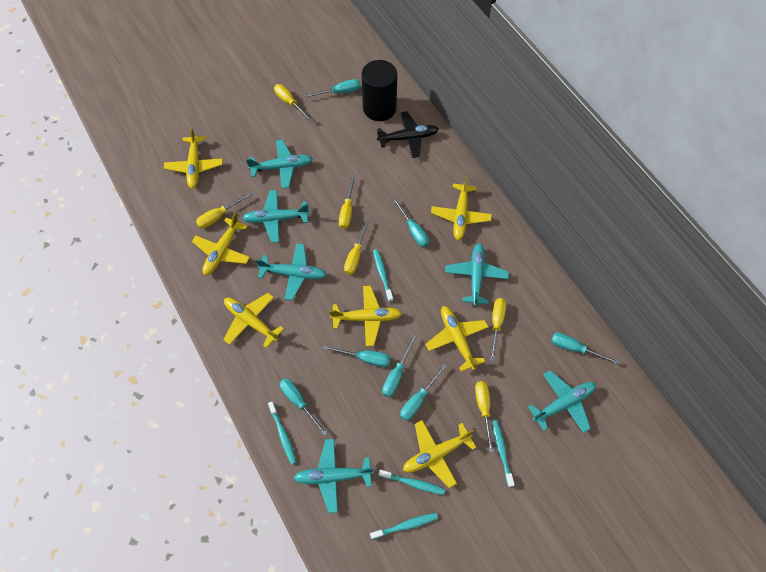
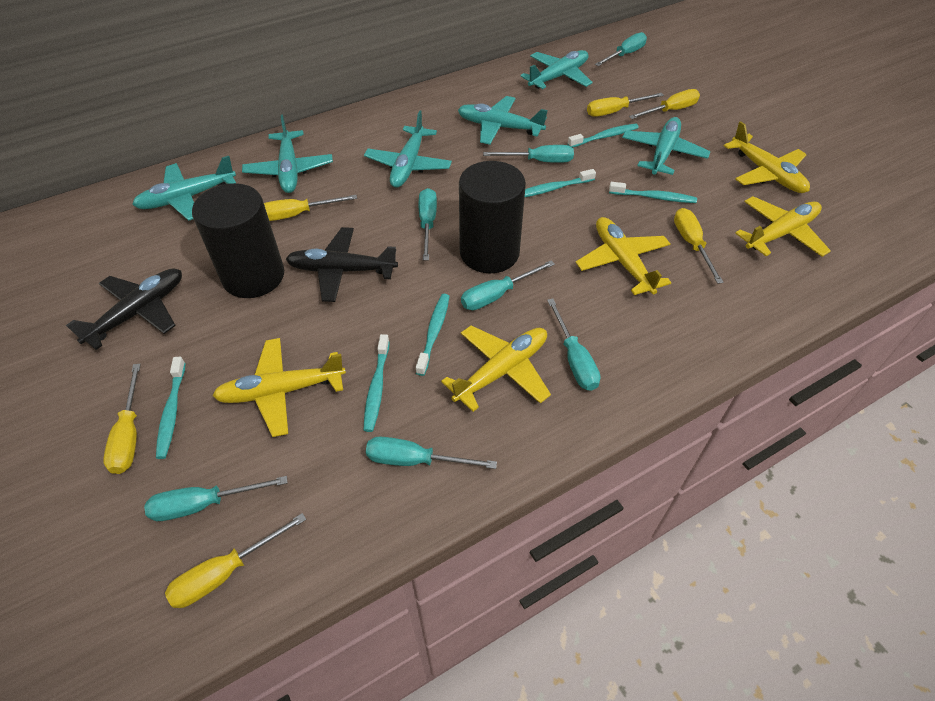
black cylinder: [362,60,397,121] = 1 -> [192,183,284,298] [459,161,526,273] = 2
black plane: [377,111,439,158] = 1 -> [66,268,182,350] [286,227,398,302] = 2
turquoise toothbrush: [268,402,297,465] [370,513,438,539] [373,249,393,302] [379,470,445,495] [492,420,515,487] = 5 -> [156,357,185,459] [363,334,390,432] [416,294,449,376] [525,169,596,197] [568,123,639,148] [609,182,697,203] = 6
yellow plane: [164,127,223,189] [192,213,250,276] [224,293,284,348] [329,286,402,346] [403,420,477,488] [426,306,489,372] [431,176,492,240] = 7 -> [212,338,346,437] [441,326,551,412] [576,217,671,295] [724,121,810,193] [735,196,831,257] = 5

